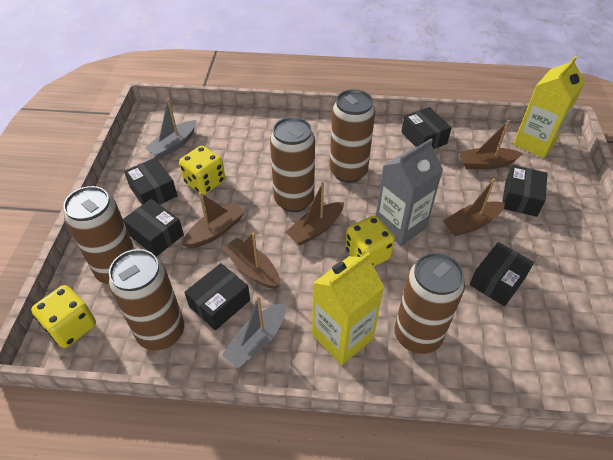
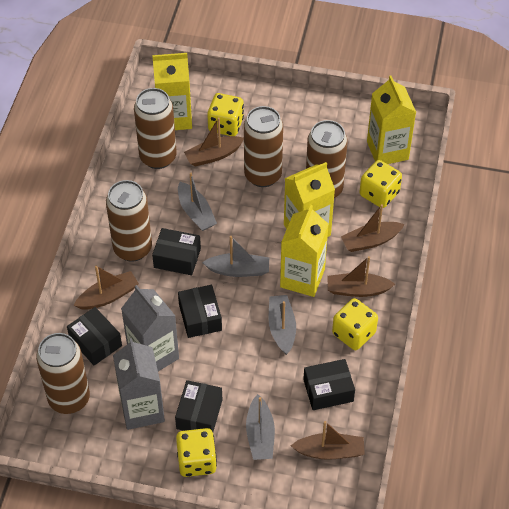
black box: [123,199,184,257] [124,158,177,205] [184,263,250,330] [401,107,452,149] [470,242,534,306] [502,165,548,217] = 6 -> [67,307,122,365] [152,228,201,275] [175,380,222,432] [178,285,222,338] [303,359,355,410] = 5
grey boat: [145,98,196,159] [222,296,286,368] = 2 -> [178,173,217,231] [202,236,269,277] [246,394,275,460] [269,295,296,355] = 4
grey carton: [376,139,443,246] = 1 -> [113,338,165,430] [121,285,179,371] = 2
yellow carton: [312,252,384,365] [513,56,585,158] = 2 -> [152,53,192,130] [280,205,329,297] [284,162,335,237] [367,75,416,164] = 4
yellow dice: [31,285,96,348] [179,146,225,195] [345,216,395,267] = 3 -> [176,428,217,477] [207,93,244,136] [332,298,378,350] [360,160,402,208] = 4

